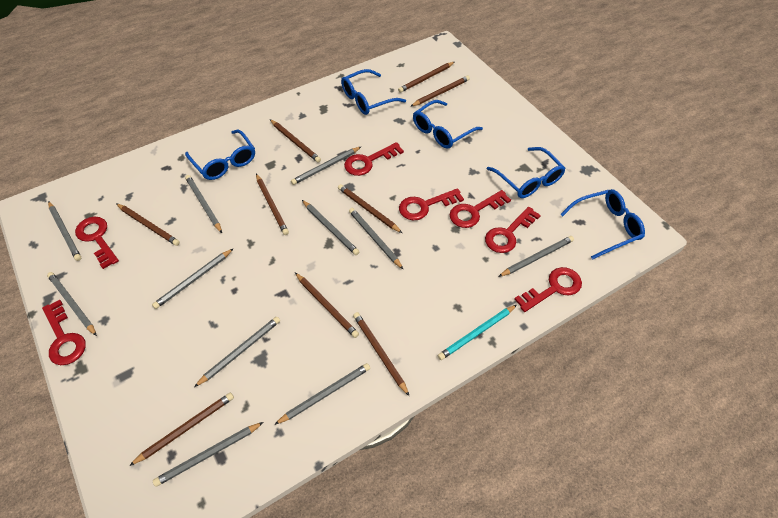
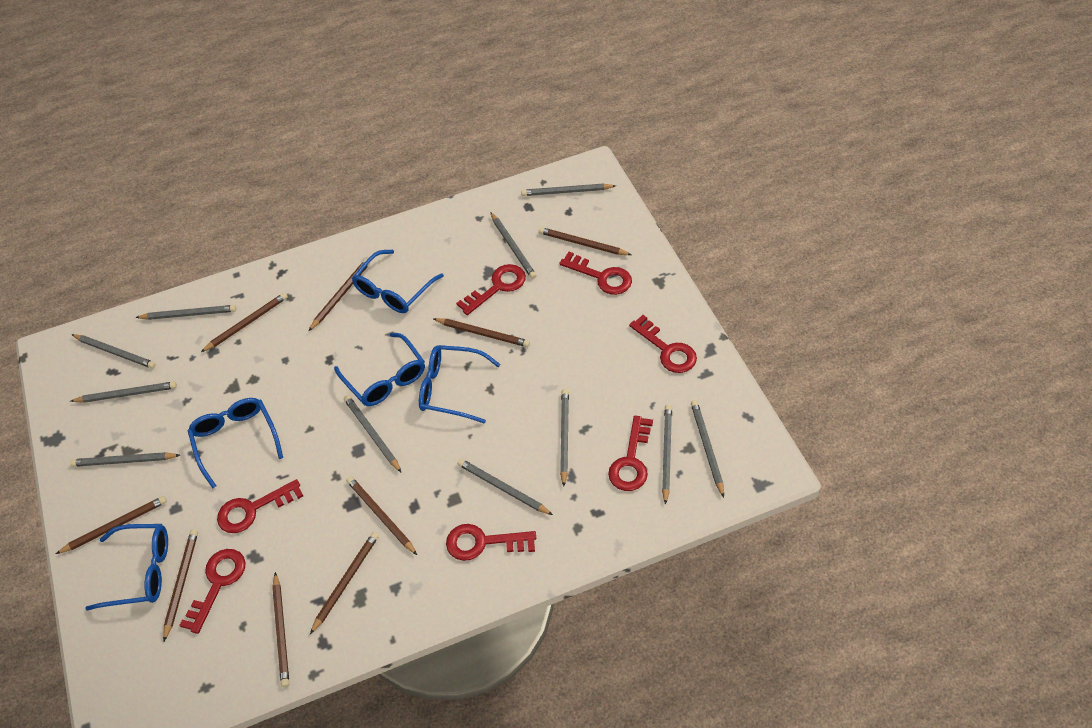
turquoise pencil: [438,305,517,360] = 1 -> none = 0

